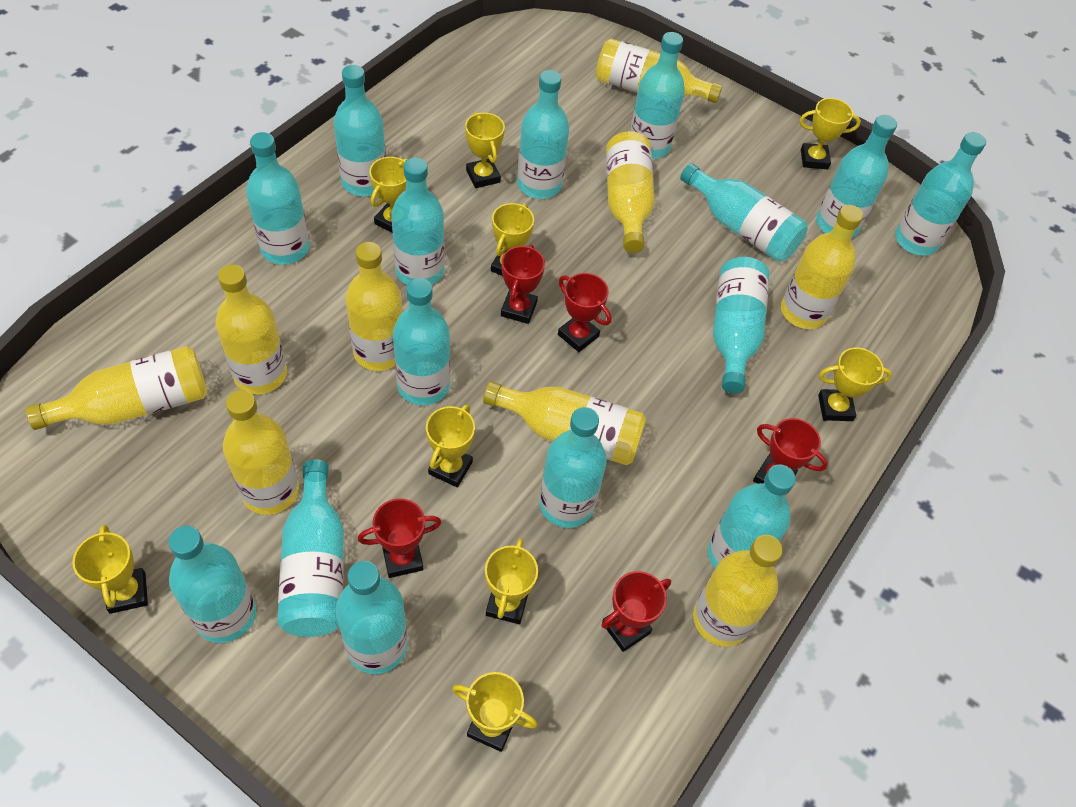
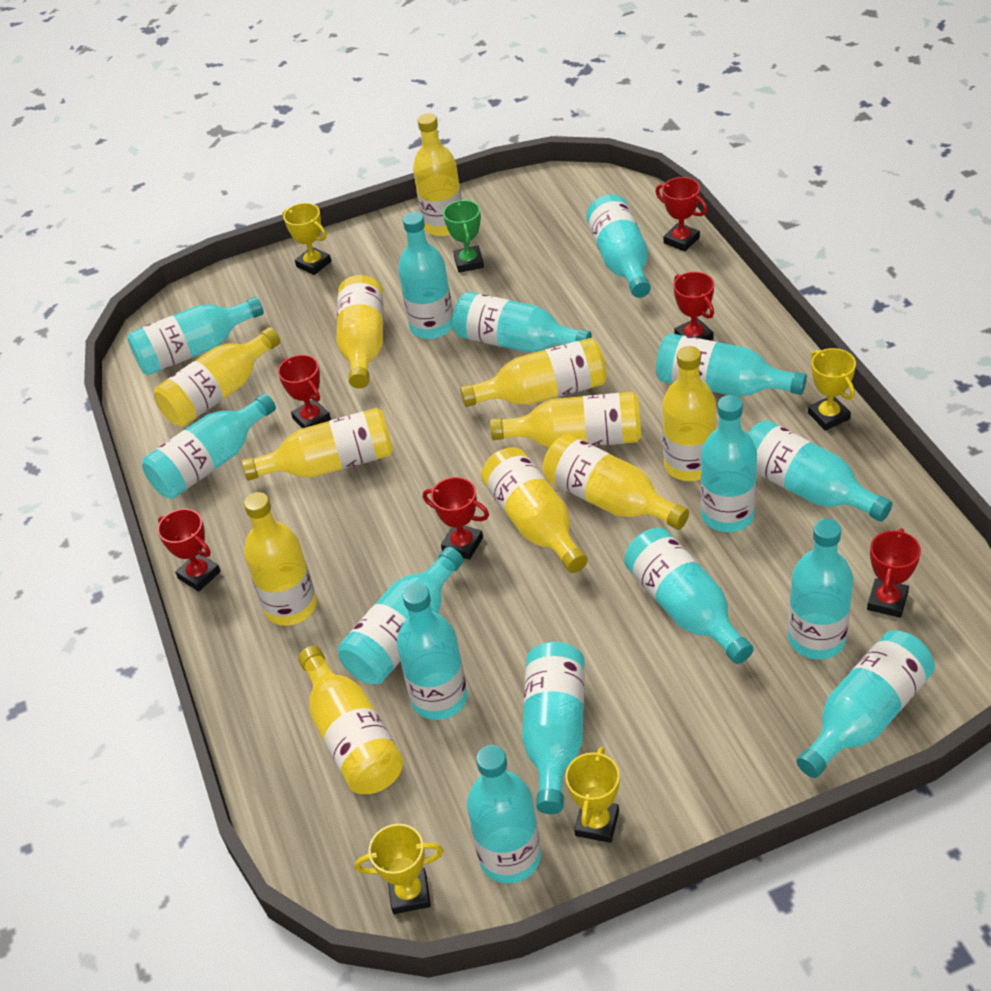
green trophy: none = 0 -> [443,200,484,273] = 1
red trophy: [358,498,441,578] [501,245,545,324] [558,273,611,352] [601,571,671,652] [753,418,828,484] = 5 -> [157,509,221,591] [278,355,331,428] [423,477,489,560] [656,177,707,251] [673,272,714,341] [867,528,921,618] = 6
yellow bottle: [26,346,207,430] [216,265,287,395] [223,390,299,515] [345,242,403,371] [483,381,646,465] [596,38,723,103] [606,131,655,253] [693,535,783,647] [781,205,863,329] = 9 -> [154,327,280,427] [242,408,393,481] [244,492,317,626] [298,646,404,794] [336,275,384,389] [413,113,462,236] [460,338,607,407] [481,447,588,573] [490,392,641,447] [543,434,689,530] [662,346,716,481] = 11
yellow trophy: [72,525,148,614] [369,157,408,233] [426,404,475,487] [452,672,537,752] [465,112,505,188] [485,538,538,624] [491,203,534,276] [799,98,861,169] [818,347,892,421] = 9 -> [282,203,331,275] [355,824,444,914] [565,747,620,843] [808,348,856,431] = 4

